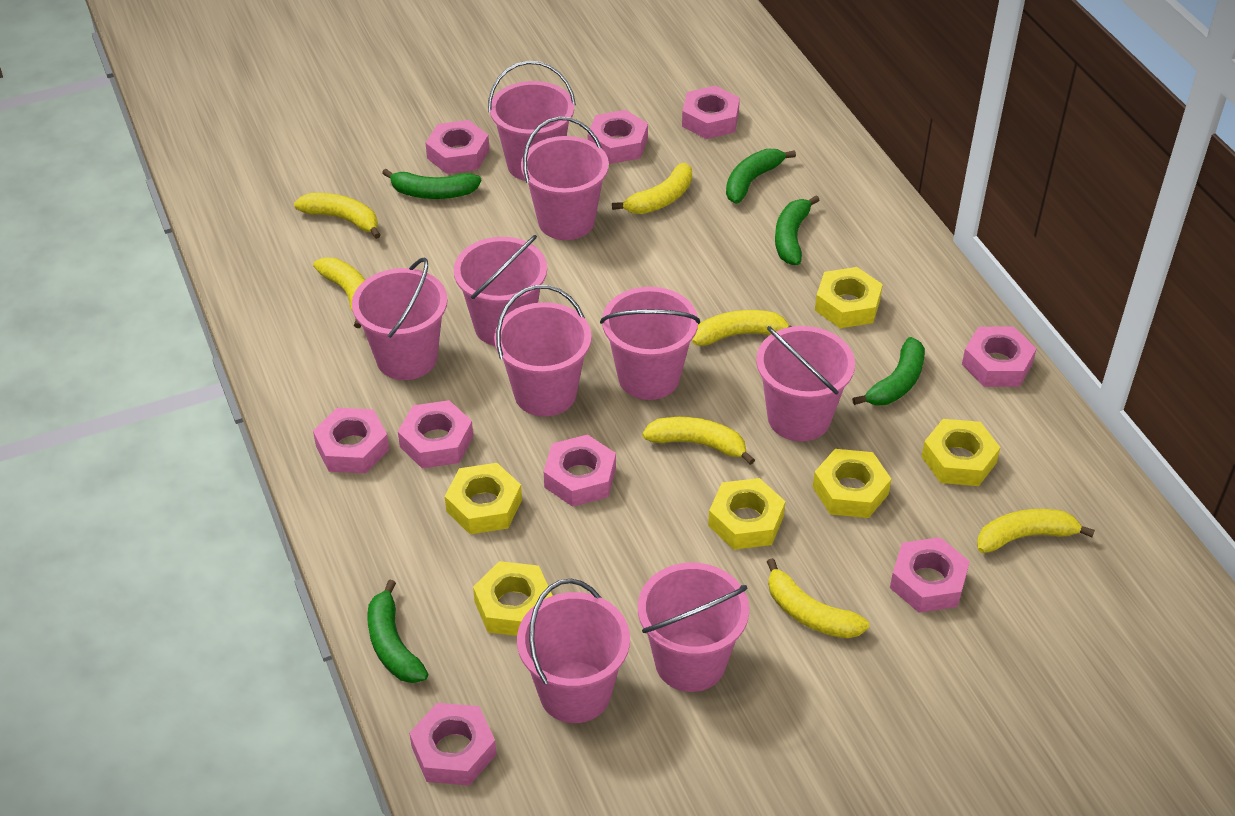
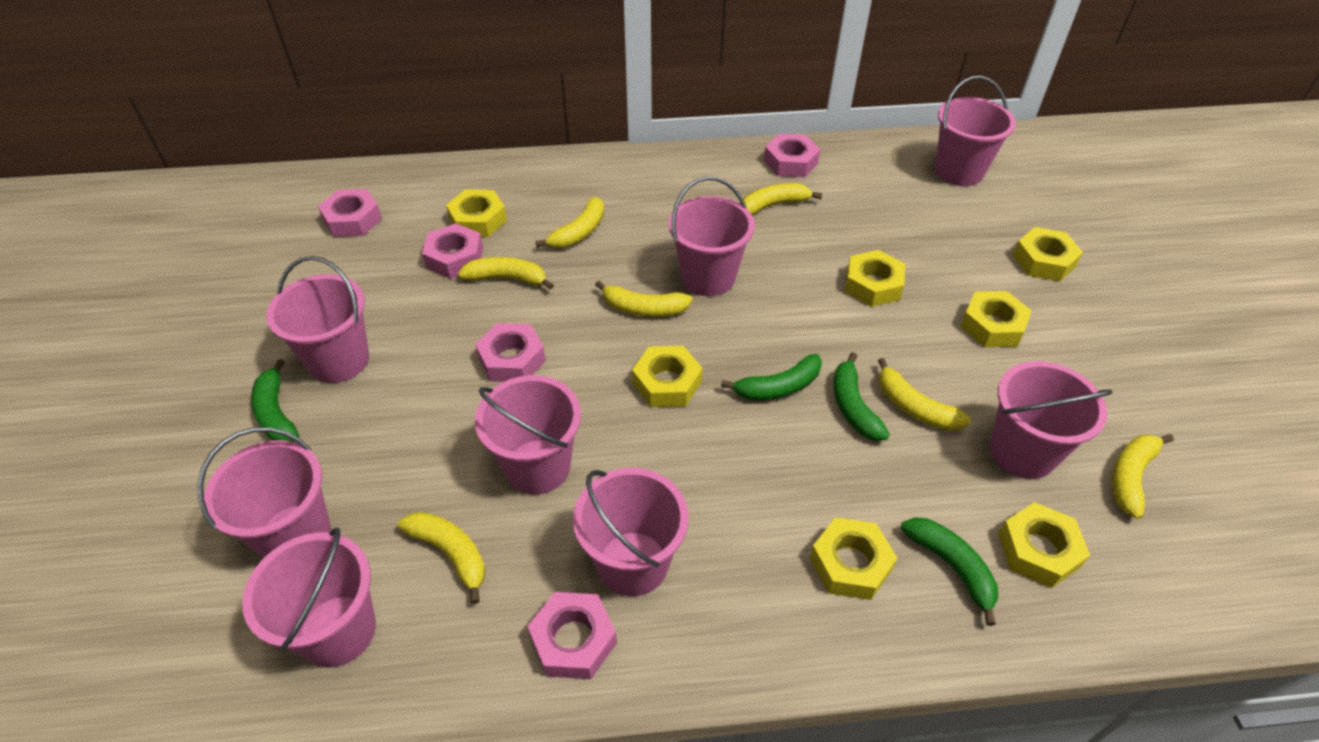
green banana: [367,580,428,683] [382,169,481,199] [726,149,796,204] [775,195,819,265] [852,337,925,406] = 5 -> [251,359,299,442] [721,354,822,401] [833,352,890,441] [901,517,998,626] = 4
pink bucket: [352,258,448,380] [454,235,547,346] [488,61,576,181] [494,285,592,417] [517,579,630,723] [521,117,609,240] [600,287,700,400] [638,563,749,692] [756,326,855,442] = 9 -> [197,427,330,558] [242,527,376,668] [266,256,369,383] [475,375,581,495] [573,468,689,596] [669,176,755,296] [935,76,1016,186] [990,361,1113,479] = 8
pink nut: [313,408,389,473] [398,400,473,469] [409,703,497,786] [426,120,489,174] [544,434,616,507] [588,110,648,164] [682,86,740,139] [890,537,970,613] [962,327,1037,387] = 9 -> [318,189,382,237] [422,223,483,279] [475,323,546,382] [528,592,617,679] [764,134,820,177] = 5
yellow nut: [445,463,522,534] [473,561,553,636] [708,478,785,550] [813,449,891,518] [815,267,883,328] [921,419,1001,486] = 6 -> [446,189,507,237] [632,346,703,407] [810,517,897,600] [845,250,905,307] [960,291,1032,347] [998,502,1090,588] [1013,227,1083,282] = 7

